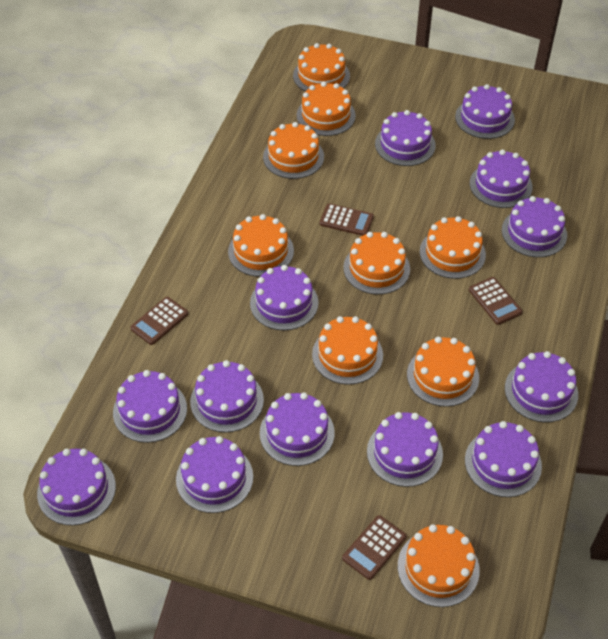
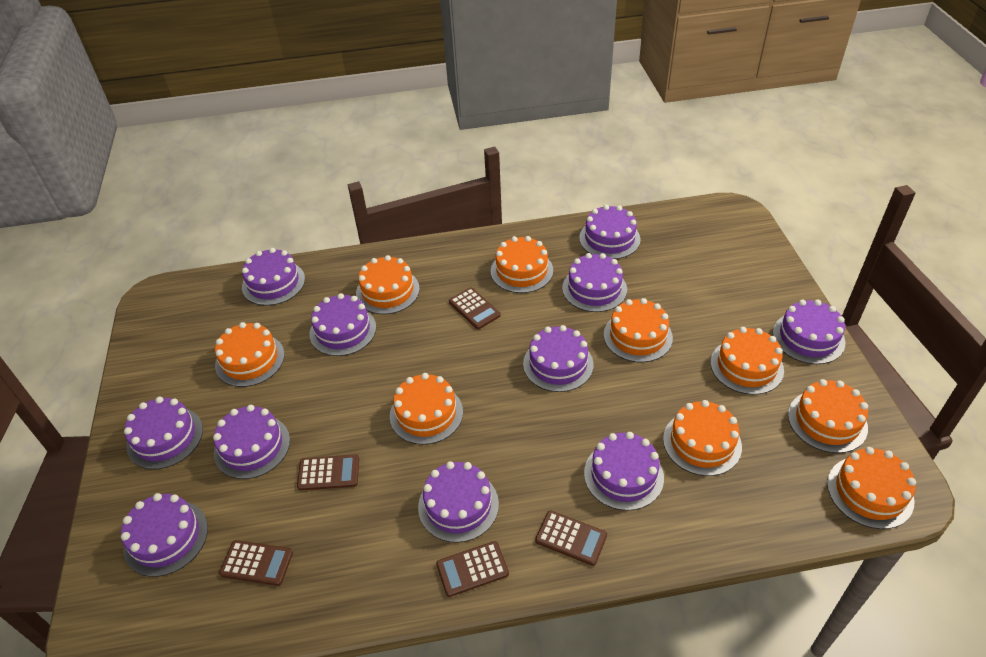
brown calculator: [130,297,188,345] [320,204,374,236] [342,515,406,580] [469,277,522,325] = 4 -> [219,540,293,586] [297,455,359,491] [436,541,509,597] [449,288,501,329] [535,510,607,566] = 5
purple cake: [37,449,116,525] [113,370,187,443] [176,436,253,513] [190,360,264,432] [250,265,318,330] [260,393,335,466] [367,412,443,487] [375,110,436,166] [455,84,515,139] [465,421,542,497] [470,150,533,208] [502,196,567,257] [505,351,578,422] = 13 -> [121,493,208,577] [124,397,203,470] [213,405,290,479] [242,248,305,306] [309,293,376,356] [418,461,499,543] [523,325,594,392] [562,253,627,312] [579,205,640,259] [584,432,664,511] [773,300,845,364] = 11

